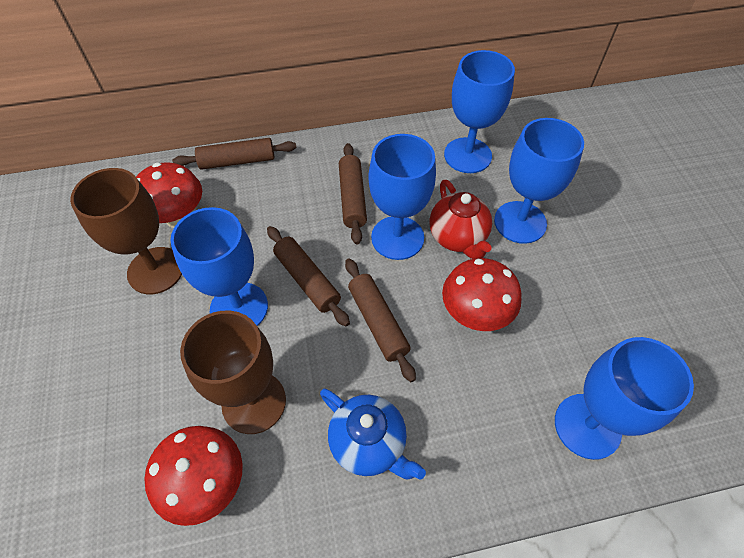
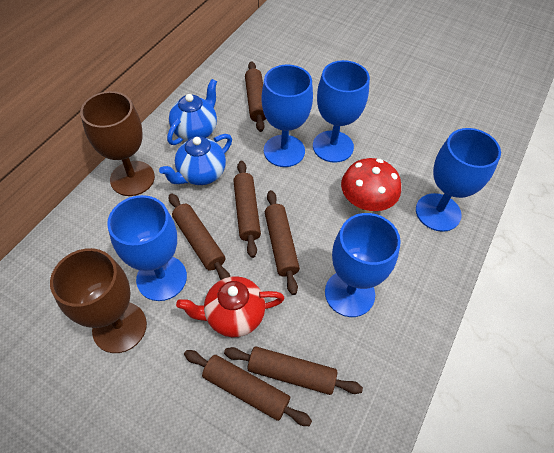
blue teapot: [320,388,426,480] = 1 -> [159,134,232,185] [167,79,217,145] = 2
brown rolling pin: [172,138,297,170] [267,226,350,327] [339,143,367,244] [345,258,416,382] = 4 -> [169,194,230,280] [184,350,312,426] [224,347,363,395] [233,161,261,258] [245,61,266,132] [265,190,300,295] = 6
red mushroom: [136,162,202,228] [144,426,243,526] [442,258,522,331] = 3 -> [341,158,401,213] = 1

